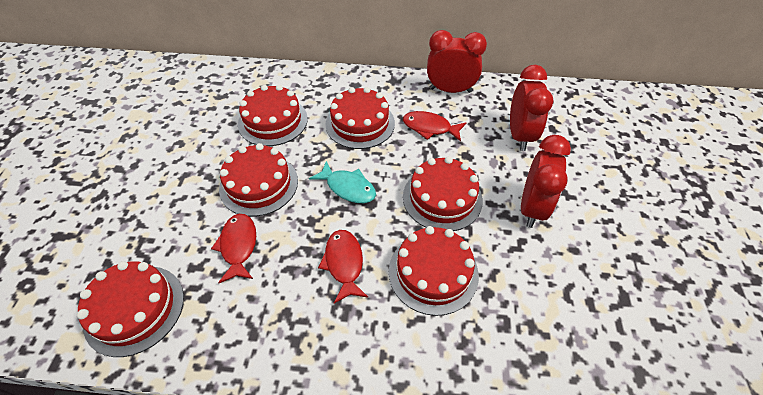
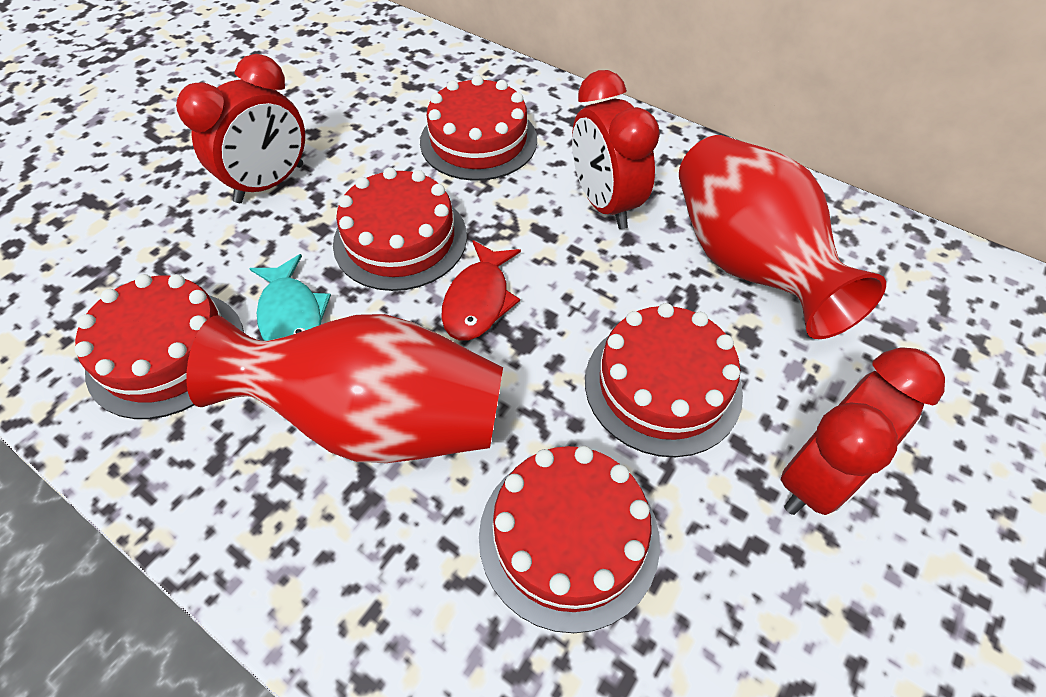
red cake: [77,261,184,357] [219,143,298,217] [238,85,308,146] [325,87,395,149] [389,226,479,316] [403,156,483,231] = 6 -> [75,274,244,419] [333,167,467,291] [420,75,537,181] [479,446,660,633] [585,303,743,457] = 5
red fish: [211,214,256,283] [318,230,368,303] [403,111,466,141] = 3 -> [441,240,521,340] = 1
red vase: none = 0 -> [186,314,503,463] [679,135,886,339] = 2

